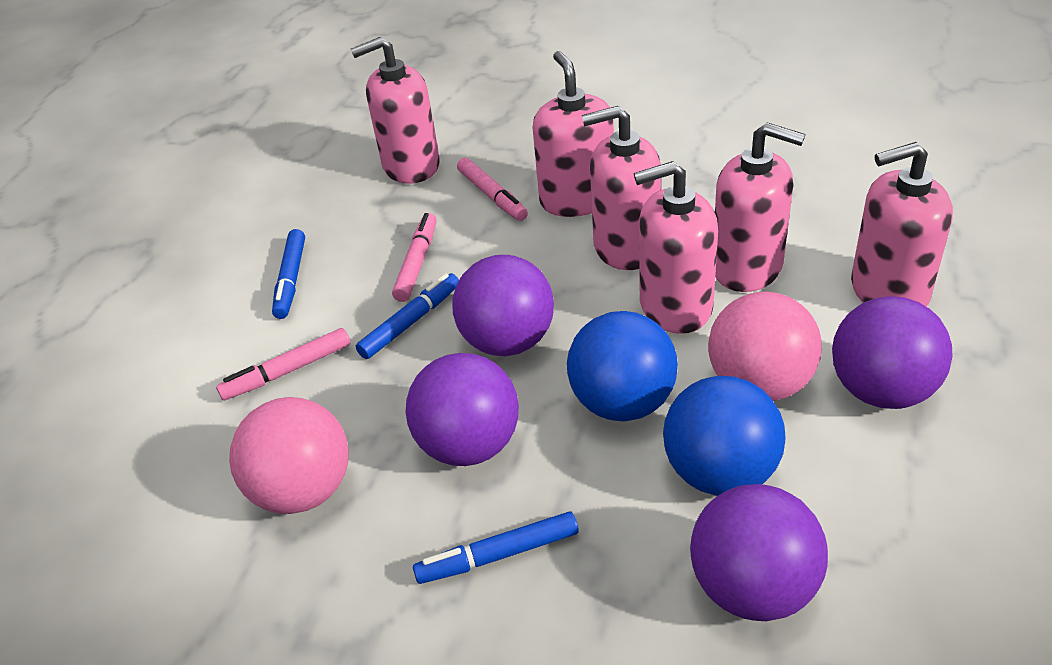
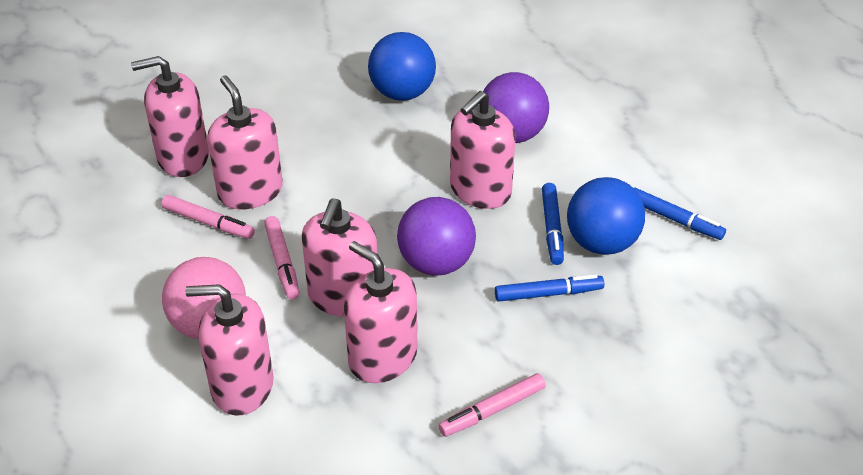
pink ball: [229,397,349,514] [708,292,822,401] = 2 -> [162,257,246,339] = 1
purple ball: [406,353,519,466] [453,255,554,356] [690,484,828,621] [832,296,953,409] = 4 -> [397,197,476,276] [479,72,549,143] = 2

